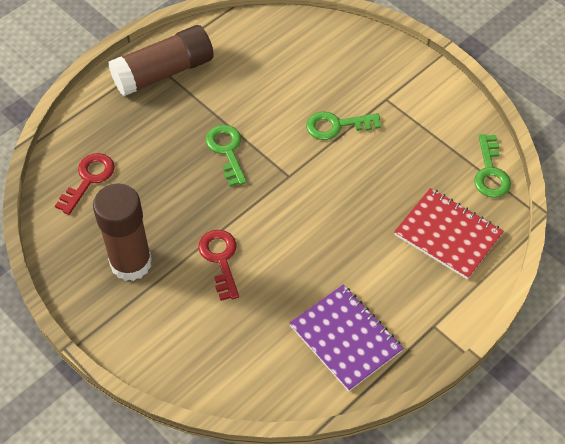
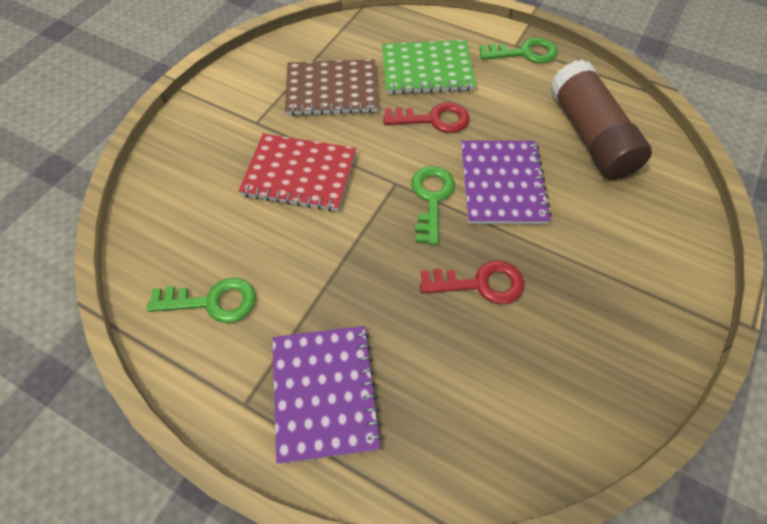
brown glue stick: [93,183,152,281] [108,25,214,96] = 2 -> [550,59,652,180] = 1
brown notebook: none = 0 -> [285,59,378,116] = 1
green notebook: none = 0 -> [382,40,476,94] = 1
purple notebook: [289,285,404,391] = 1 -> [272,326,383,464] [461,141,552,224] = 2

